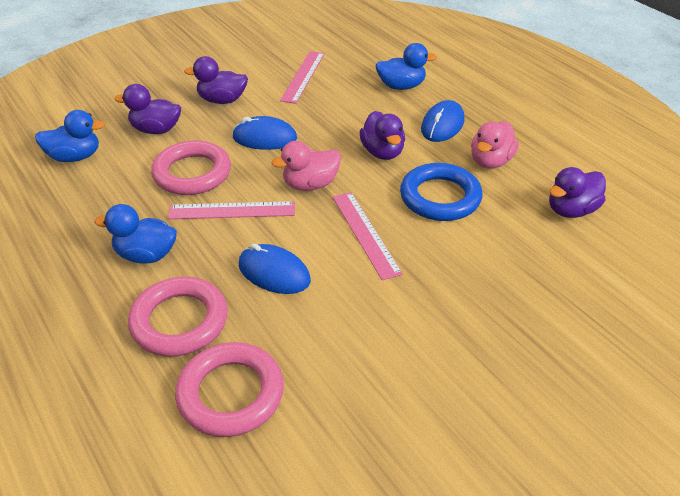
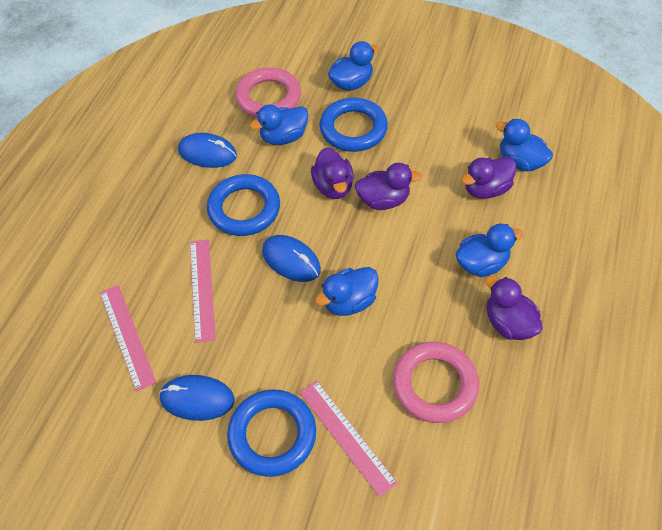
blue duck: [35,110,105,162] [95,204,177,263] [375,43,437,90] = 3 -> [250,105,308,145] [315,267,379,316] [328,41,379,91] [456,224,523,277] [496,119,553,172] = 5
blue ring: [400,163,483,221] = 1 -> [207,174,280,236] [227,389,316,477] [319,98,388,152] = 3
pink duck: [272,141,341,191] [471,121,519,169] = 2 -> none = 0
pink ring: [128,277,228,357] [151,140,231,195] [175,342,284,437] = 3 -> [235,67,301,117] [393,342,479,423] = 2

